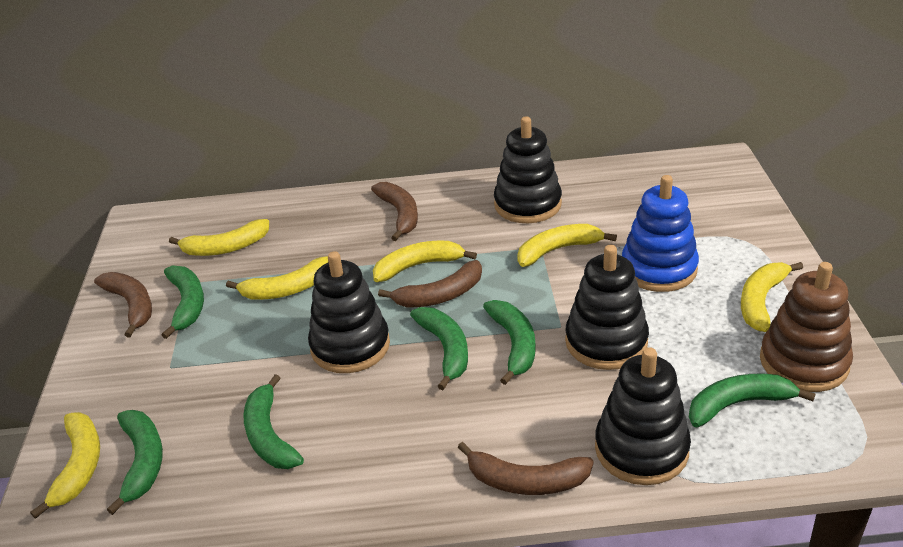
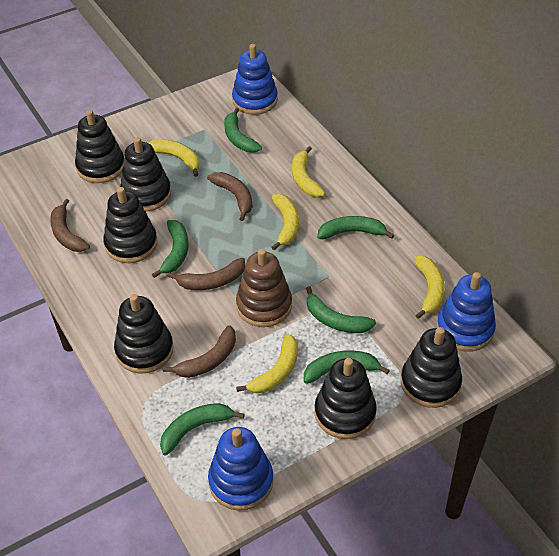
black stacking toy: [308,251,390,373] [494,116,562,223] [565,245,649,370] [595,347,691,485] = 4 -> [75,110,124,183] [103,187,157,263] [114,294,174,374] [120,137,171,212] [314,358,377,439] [401,327,462,408] = 6
blue stacking toy: [622,175,699,292] = 1 -> [208,427,273,510] [232,44,278,115] [436,272,496,352] = 3
yellow banana: [30,412,100,519] [169,219,269,256] [226,256,328,300] [373,240,477,282] [517,224,617,267] [741,262,803,332] = 6 -> [149,139,200,177] [236,334,298,393] [272,194,299,250] [292,146,325,197] [414,256,445,319] = 5

